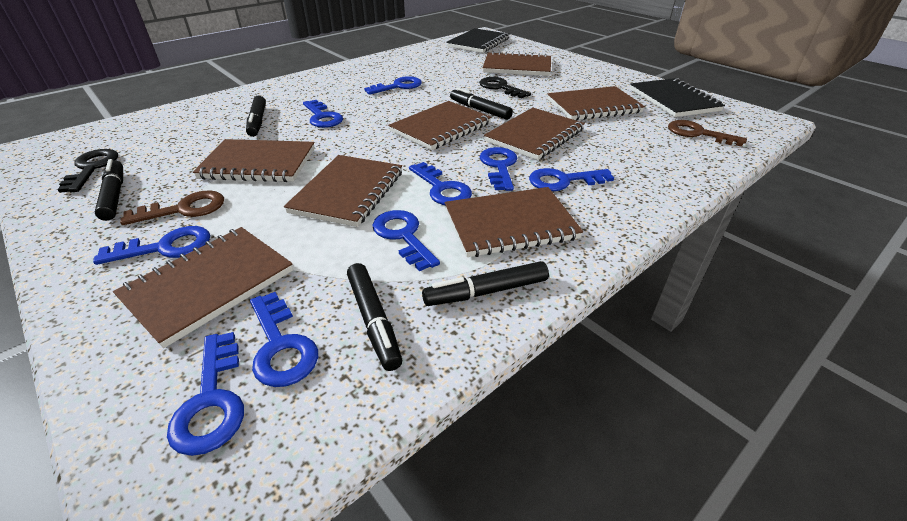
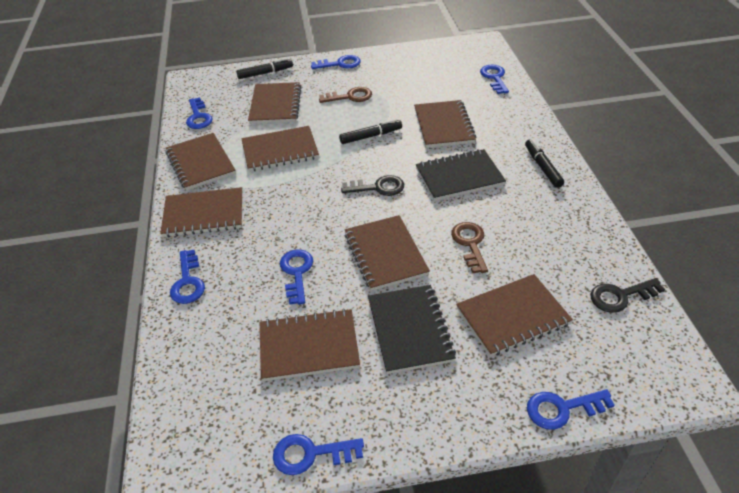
black marker: [95,159,123,221] [246,96,266,137] [347,263,402,371] [422,261,549,306] [450,87,513,120] = 5 -> [236,58,293,79] [339,119,402,144] [525,139,564,188] = 3
blue key: [93,226,210,265] [167,332,244,456] [250,292,318,387] [303,100,343,128] [364,76,422,95] [372,210,440,271] [409,162,472,205] [479,147,517,191] [529,168,614,191] = 9 -> [170,250,205,304] [186,97,213,129] [273,434,364,475] [280,249,313,304] [311,55,361,69] [480,65,509,94] [527,389,615,430] = 7

